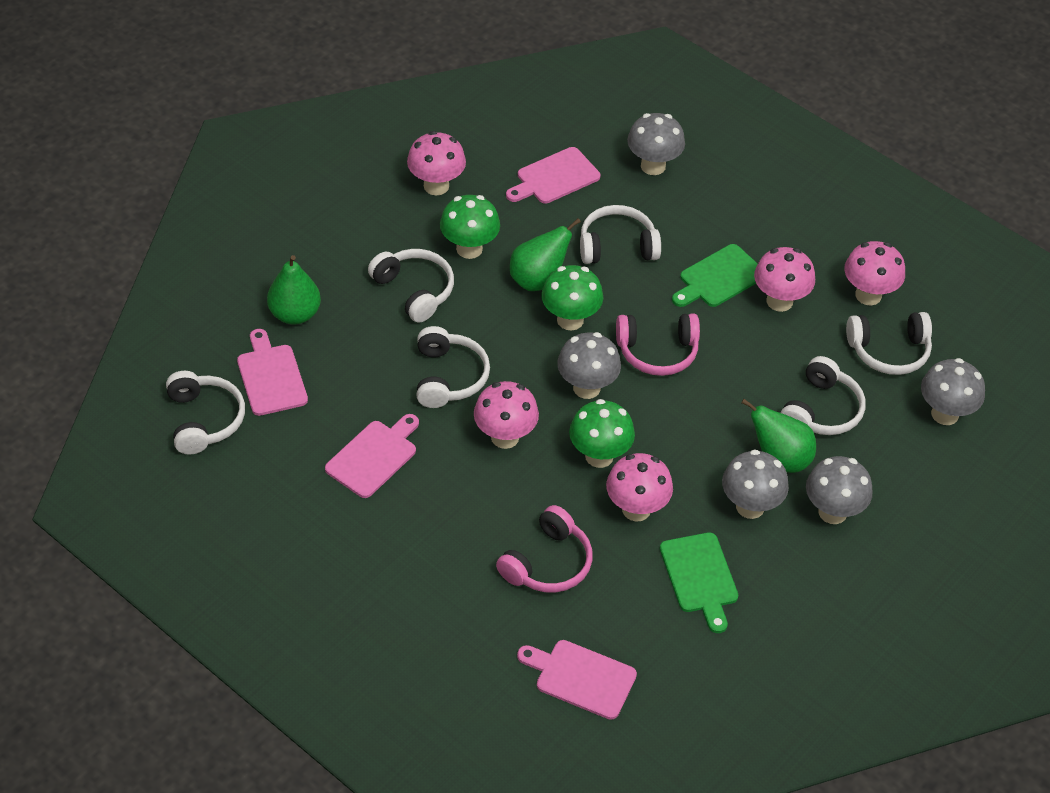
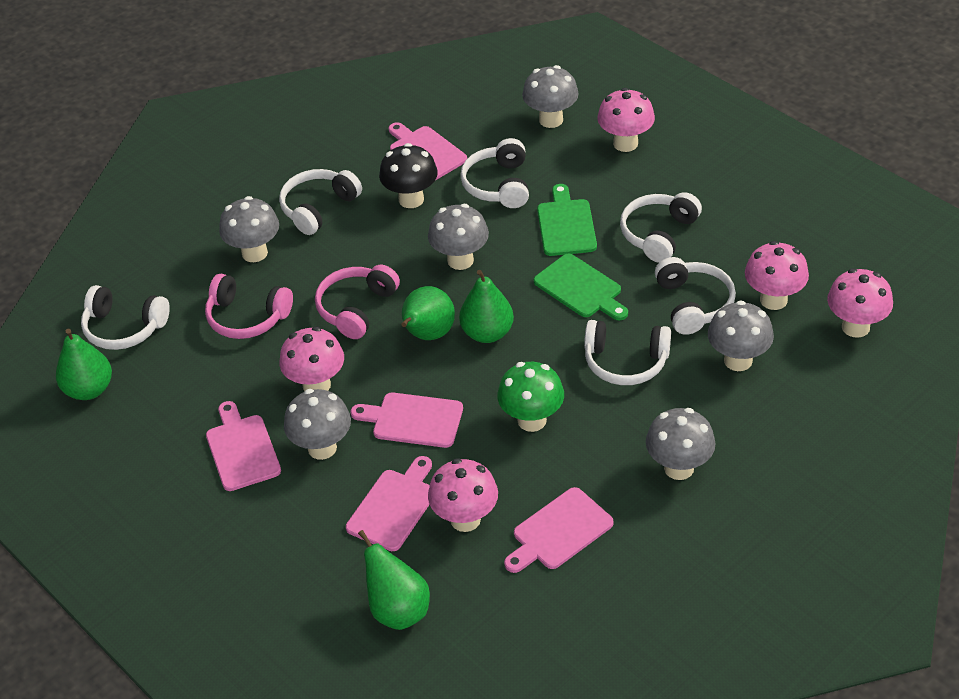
black mushroom: none = 0 -> [379,143,438,208] = 1
green mushroom: [440,195,500,259] [541,265,603,330] [569,399,635,468] = 3 -> [497,362,564,432] = 1
green pear: [267,255,321,324] [510,218,581,291] [741,399,816,473] = 3 -> [56,329,112,400] [358,530,430,630] [401,286,455,340] [459,270,514,343] = 4
grey mushroom: [557,332,621,399] [627,113,685,175] [722,449,789,519] [806,456,873,524] [921,358,985,425] = 5 -> [219,196,279,262] [284,389,351,460] [428,204,489,270] [522,65,579,128] [646,408,716,480] [708,300,774,371] = 6
pink cutting board: [237,329,308,416] [325,414,419,498] [506,147,600,204] [517,640,637,720] = 4 -> [206,401,281,491] [346,456,432,551] [350,393,463,448] [388,122,467,180] [504,487,614,573] = 5

